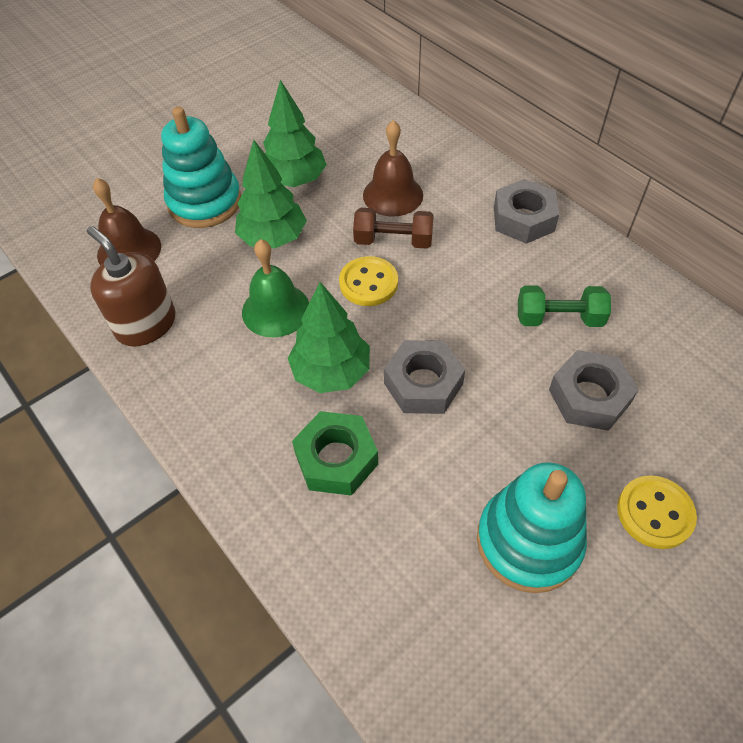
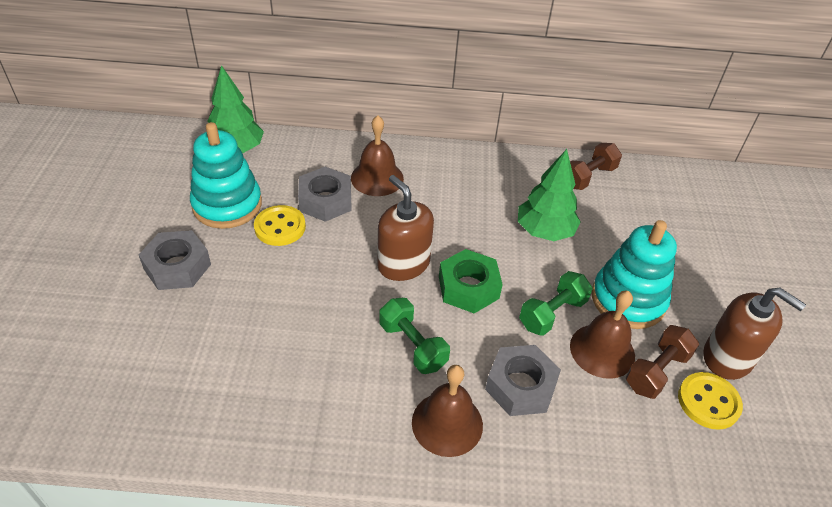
brown bell: [93,178,161,266] [363,120,423,217] = 2 -> [351,115,404,196] [412,365,483,457] [570,290,635,379] = 3
brown dumbbell: [353,208,434,249] = 1 -> [570,143,622,190] [626,325,699,399] = 2
brown soap dispenser: [87,226,176,347] = 1 -> [377,175,434,281] [704,288,806,380] = 2
green bell: [242,239,309,337] = 1 -> none = 0
green dumbbell: [518,286,611,327] = 1 -> [379,298,450,374] [519,271,593,336] = 2
green tree: [235,140,307,248] [263,80,327,187] [288,282,370,393] = 3 -> [208,65,264,153] [518,149,581,241] = 2

